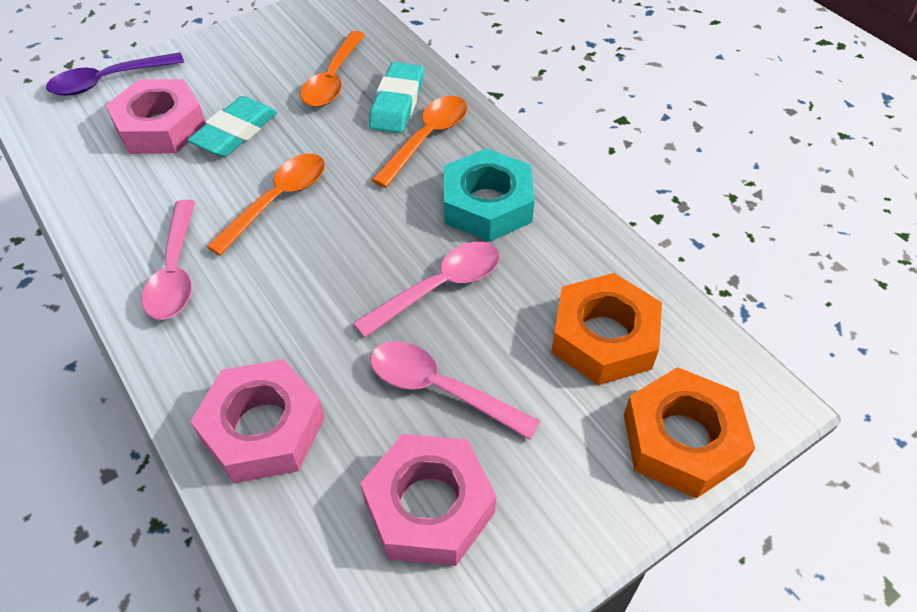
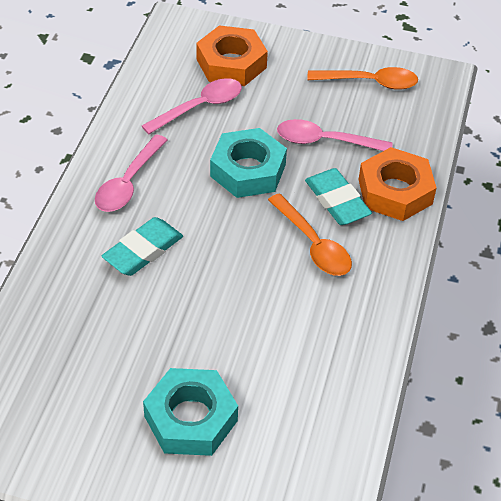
orange spoon: [206,154,325,256] [301,31,365,107] [372,96,467,188] = 3 -> [268,193,352,276] [307,67,418,90] = 2
pink nut: [106,79,206,154] [190,359,325,483] [360,434,496,566] = 3 -> none = 0
purple spoon: [46,52,184,96] = 1 -> none = 0
turquoise nut: [444,148,535,242] = 1 -> [143,368,238,456] [210,128,287,198] = 2

